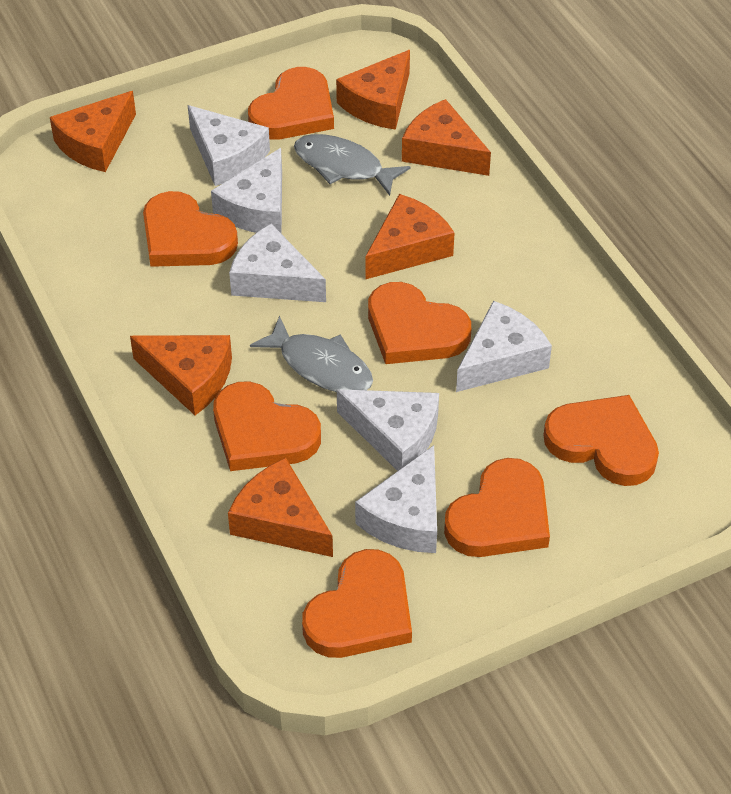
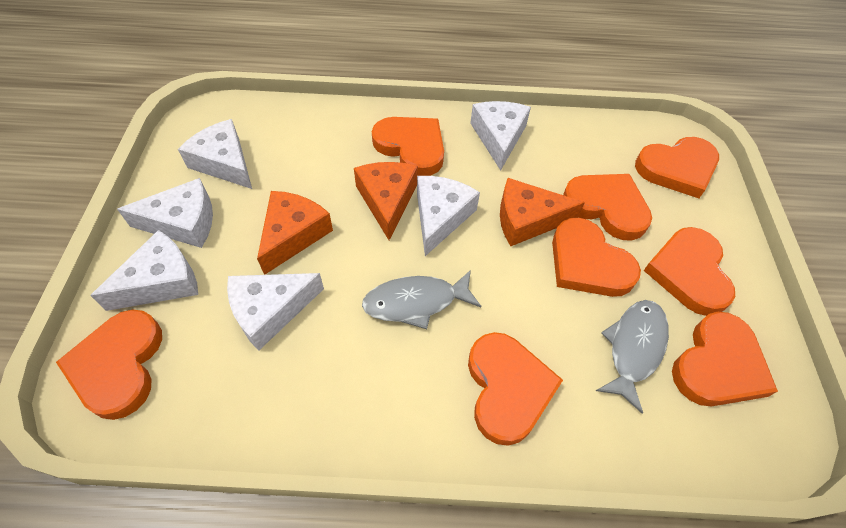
orange cheese: [50,91,136,172] [130,335,232,415] [228,458,333,557] [336,50,410,130] [365,194,455,280] [402,99,491,176] = 6 -> [257,191,333,275] [354,162,418,240] [500,178,585,246] = 3
orange heart: [143,191,238,267] [213,381,321,471] [248,67,334,140] [302,549,412,658] [368,282,471,364] [444,458,550,557] [543,395,659,486] = 7 -> [56,310,162,420] [372,117,444,176] [468,332,563,446] [552,218,641,297] [563,174,652,241] [635,137,719,198] [644,227,735,316] [672,312,778,406] = 8

